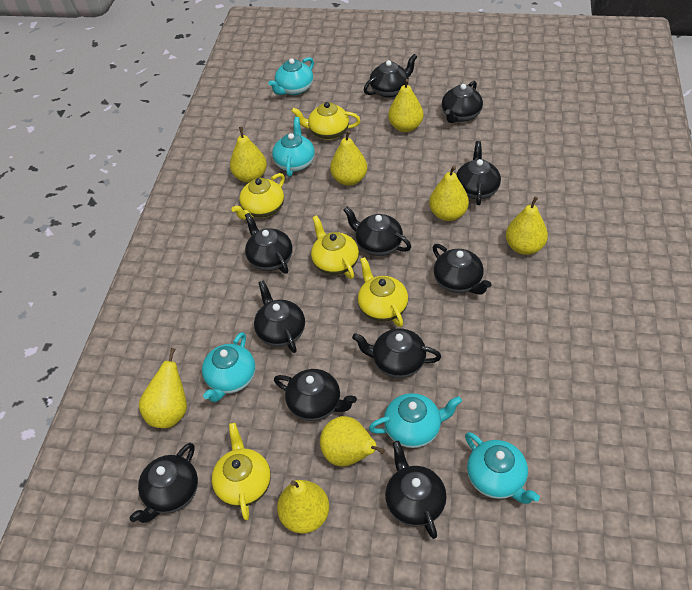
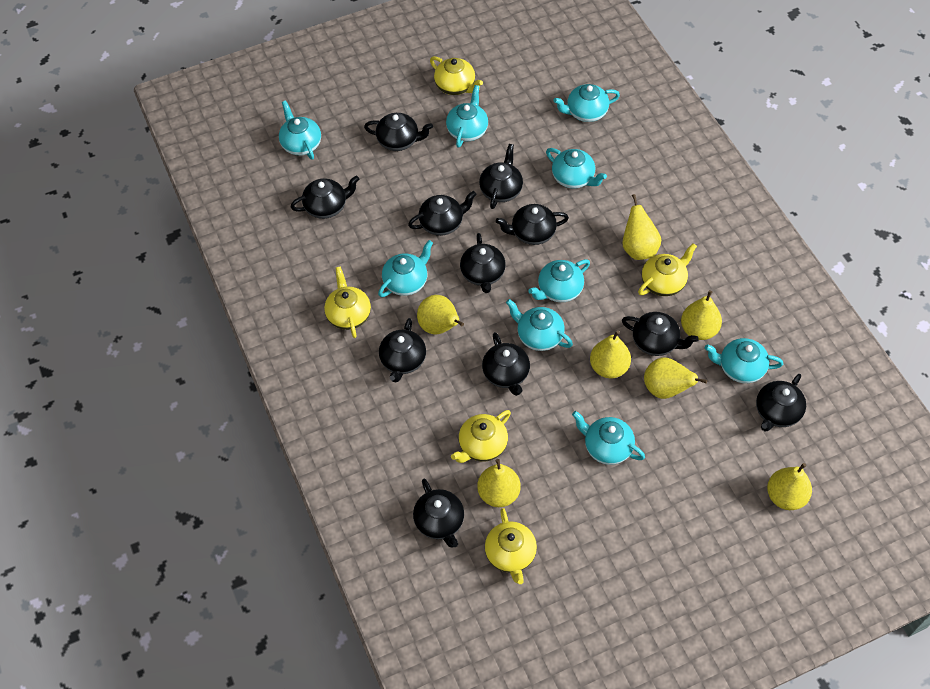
turquoise teapot: [202,332,256,402] [268,57,314,95] [272,117,315,177] [369,393,462,448] [465,432,540,504] = 5 -> [279,100,321,160] [378,240,433,297] [446,85,488,148] [506,299,573,351] [528,259,590,302] [546,148,607,189] [553,84,620,122] [572,411,645,465] [705,338,783,383] = 9
yellow pear: [139,348,187,428] [230,127,267,183] [277,480,329,534] [320,416,385,467] [330,131,367,186] [388,79,424,132] [429,166,469,221] [506,197,548,255] = 8 -> [417,295,464,334] [477,459,521,507] [590,331,631,378] [622,194,661,260] [644,357,707,399] [681,290,722,340] [767,463,812,510] = 7

